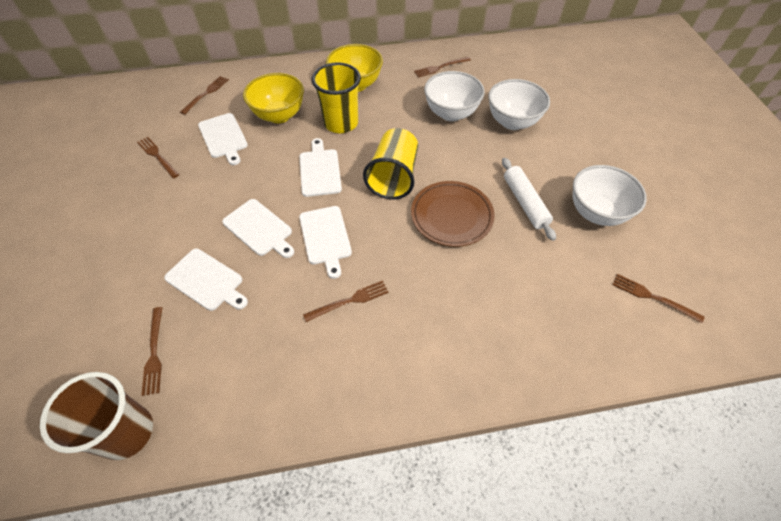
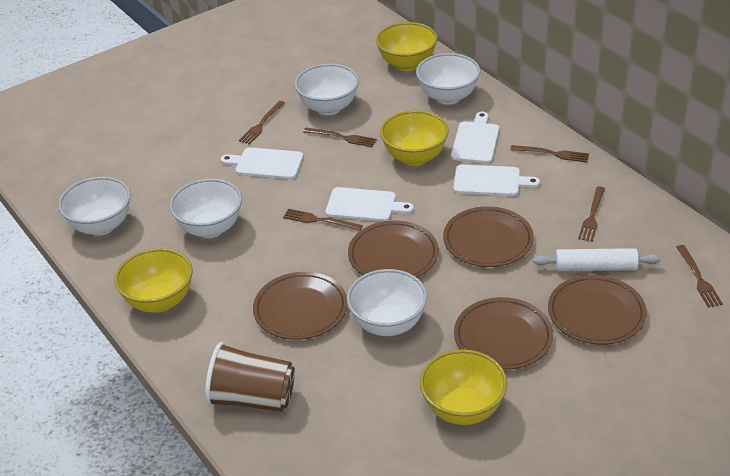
brown plate: [411,181,495,247] = 1 -> [253,272,348,340] [348,220,439,277] [443,206,534,267] [454,297,553,370] [548,275,647,345] = 5
white bowl: [424,71,485,121] [488,79,550,130] [573,165,647,226] = 3 -> [58,177,131,236] [169,179,242,238] [295,64,359,115] [347,269,427,336] [416,53,481,105] = 5
white cutting board: [164,249,248,311] [198,113,248,165] [222,199,294,258] [299,138,342,197] [299,206,352,279] = 5 -> [220,147,303,179] [325,187,414,222] [451,112,499,163] [454,165,540,196] = 4
yellow bowl: [243,73,304,123] [326,44,383,92] = 2 -> [114,248,193,313] [376,22,438,71] [380,110,449,166] [420,349,507,425] = 4
yellow cup: [312,62,361,133] [363,128,418,199] = 2 -> none = 0

